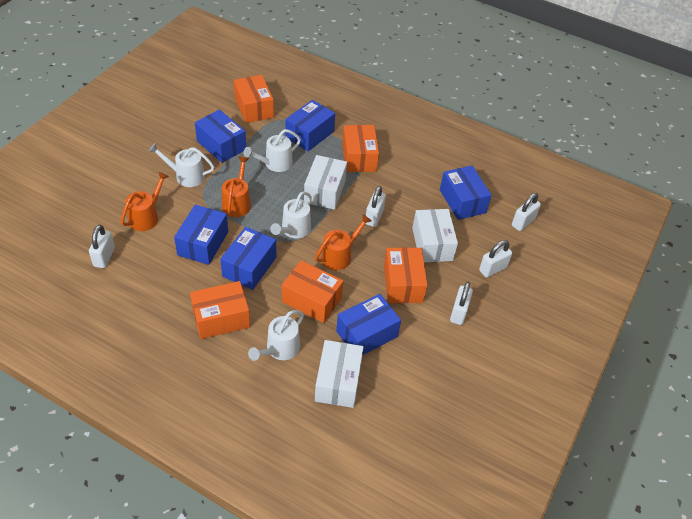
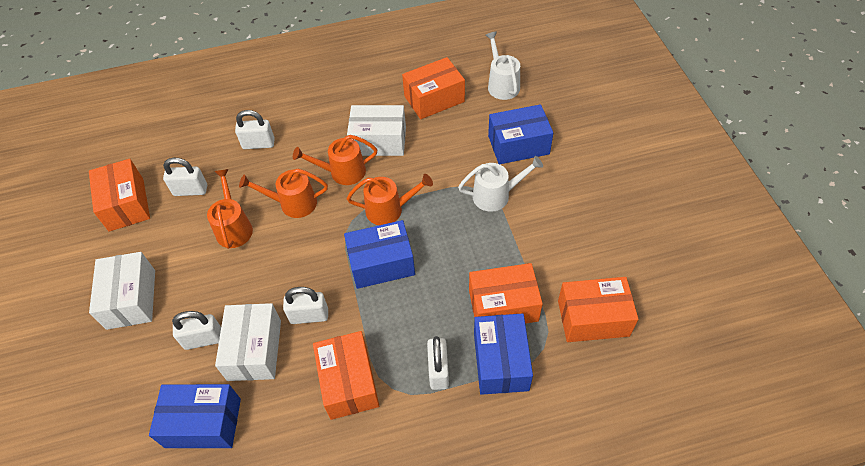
blue box: [174,204,228,265] [195,109,246,163] [220,227,276,290] [285,100,335,151] [336,294,401,355] [440,166,492,220] = 6 -> [149,384,241,448] [344,220,415,289] [474,313,533,395] [488,104,553,164] = 4
orange watering can: [121,172,169,231] [222,156,251,217] [315,214,371,270] = 3 -> [207,169,253,249] [239,169,328,218] [293,135,377,185] [347,174,433,225] = 4
white watering can: [149,143,214,187] [243,129,301,172] [248,310,304,361] [270,191,312,238] = 4 -> [458,156,543,212] [486,31,520,100] = 2

